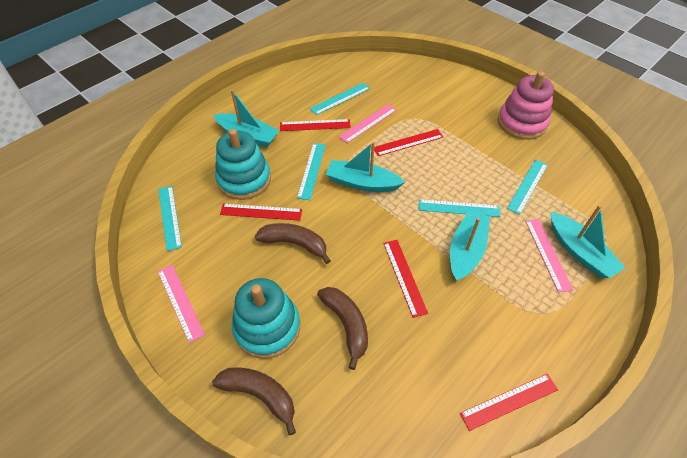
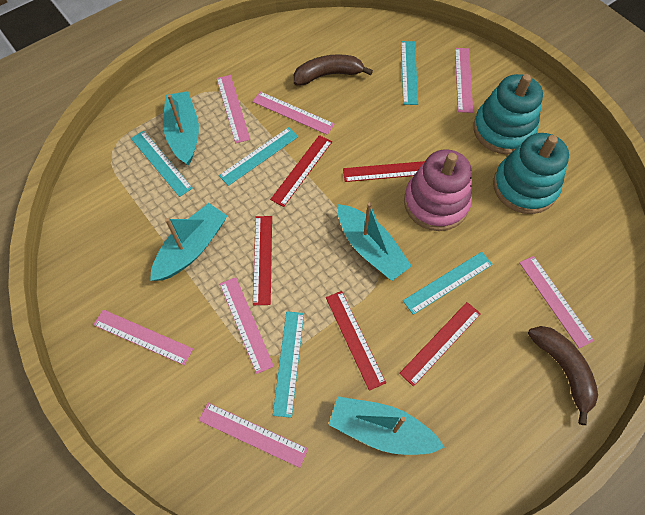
brown banana: [212,367,296,435] [255,223,331,264] [317,287,368,370] = 3 -> [294,54,373,86] [528,326,598,425] = 2
pink ruler: [158,265,205,343] [339,104,396,143] [525,219,573,293] = 3 -> [93,309,193,365] [199,403,308,468] [217,75,250,143] [220,277,274,374] [252,92,334,135] [455,48,473,113] [519,256,594,348] = 7

